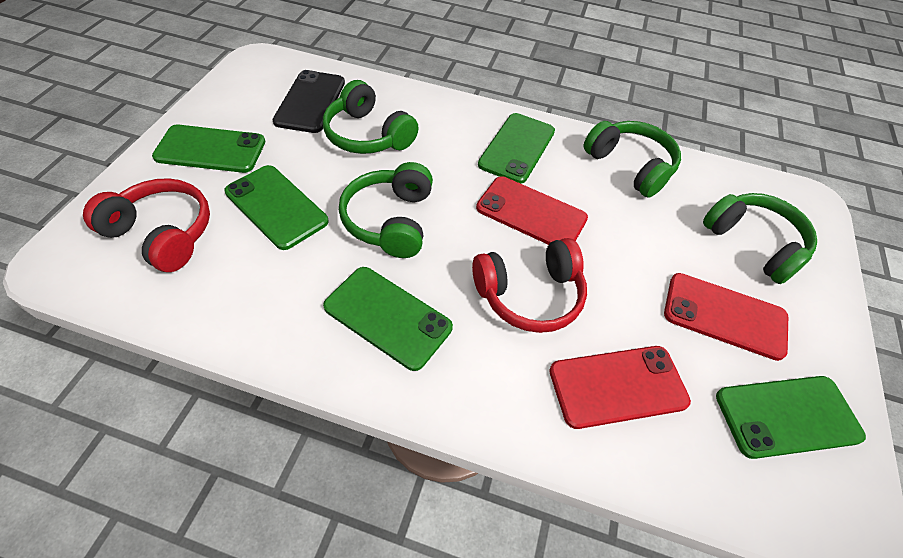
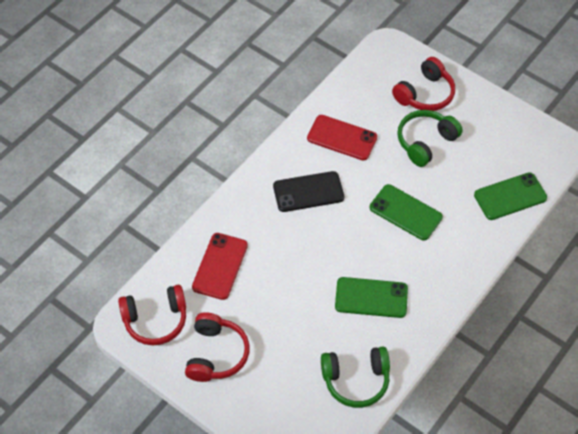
green headphones: [323,80,419,154] [339,162,433,258] [584,121,681,198] [703,193,817,284] = 4 -> [321,347,390,408] [397,110,463,167] = 2
green phone: [152,125,265,173] [224,165,329,250] [323,267,453,371] [478,113,555,184] [716,376,866,459] = 5 -> [335,277,408,318] [370,184,443,240] [474,172,547,220] = 3
red headphones: [83,178,210,272] [472,238,587,333] = 2 -> [118,285,186,345] [185,312,250,382] [392,57,455,111] = 3
red phone: [476,176,588,245] [549,346,691,429] [664,273,788,361] = 3 -> [192,233,248,300] [307,115,377,161] = 2

